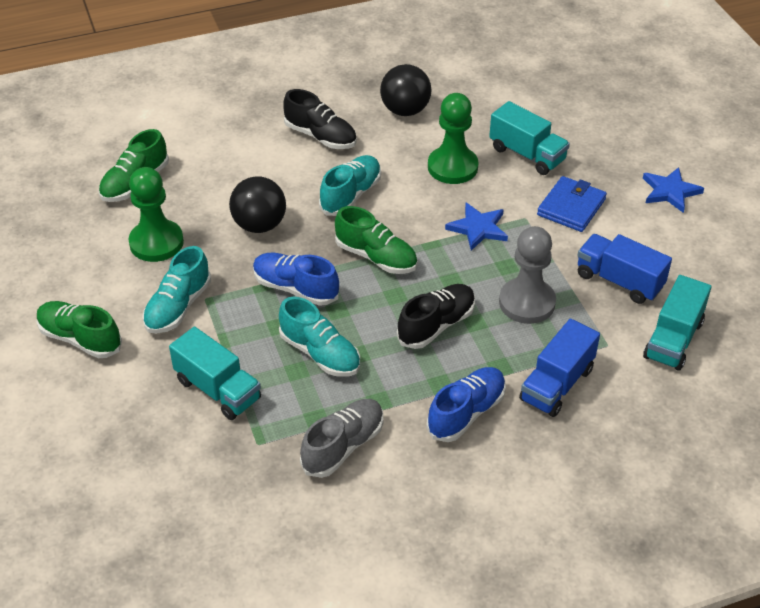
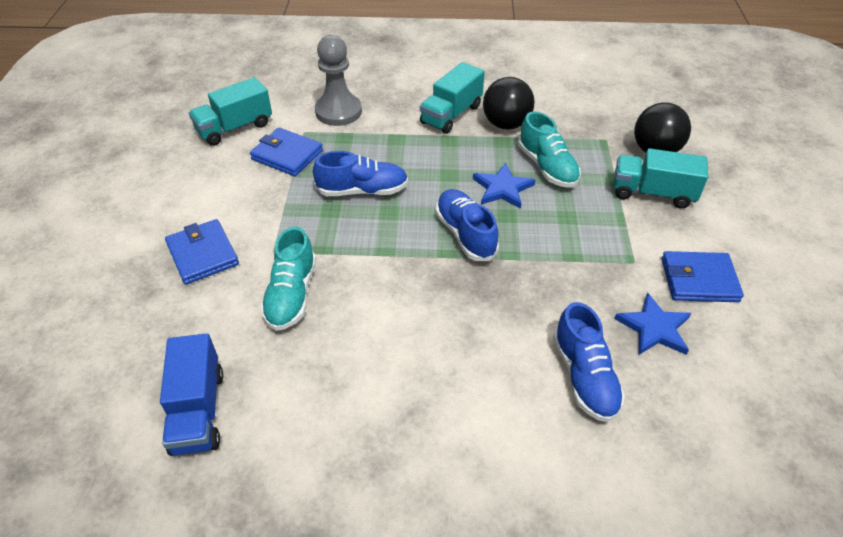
black shoe: [283,89,357,149] [397,284,475,349] = 2 -> none = 0
blue shoe: [253,253,339,306] [426,367,506,442] = 2 -> [313,151,408,196] [436,189,499,261] [553,302,625,422] = 3
blue truck: [519,319,600,417] [577,234,672,304] = 2 -> [160,333,223,456] = 1
blue wallet: [537,176,607,232] = 1 -> [165,219,239,285] [250,127,323,176] [662,251,744,302] = 3
green pawn: [129,167,184,262] [428,93,479,184] = 2 -> none = 0
green shoe: [37,301,122,358] [99,129,169,202] [335,206,417,274] = 3 -> none = 0
grey shoe: [300,399,383,478] = 1 -> none = 0
turquoise shoe: [142,246,211,333] [279,297,360,377] [319,155,381,216] = 3 -> [261,227,316,331] [518,111,581,187] = 2

